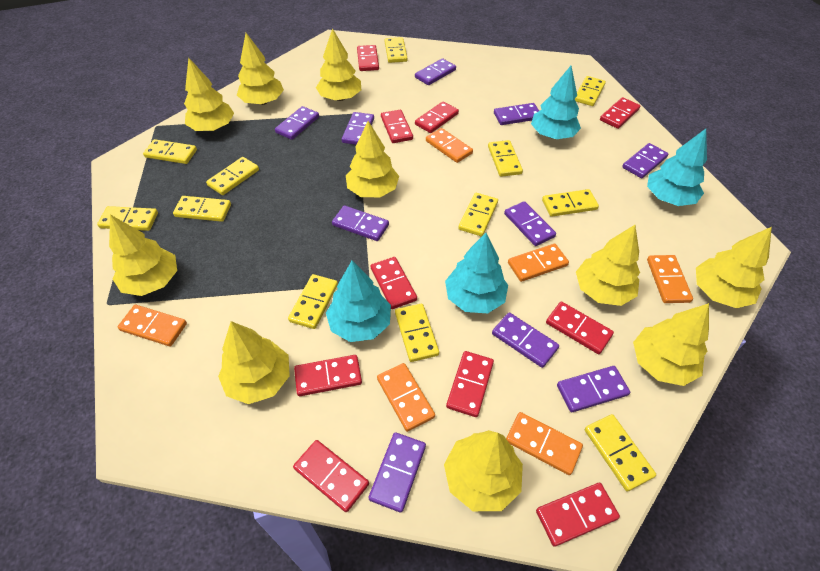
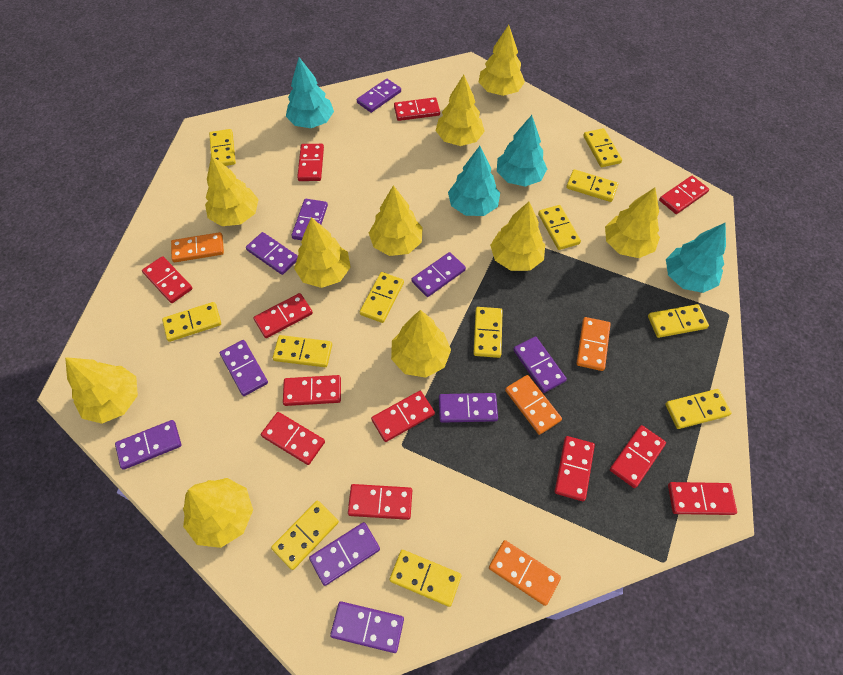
orange domino: [118,305,187,346] [377,363,435,432] [426,128,473,163] [506,412,583,475] [508,244,569,282] [647,255,693,303] = 6 -> [171,232,224,262] [489,540,561,606] [505,375,562,435] [576,317,611,371] = 4
red domino: [293,440,369,512] [294,355,362,396] [357,45,379,71] [371,257,417,309] [381,110,413,143] [415,102,459,133] [446,351,494,417] [536,483,620,547] [546,301,614,354] [600,97,640,129] = 10 -> [142,256,193,303] [253,293,313,338] [261,412,325,465] [283,375,341,406] [297,144,324,181] [348,484,412,520] [371,391,435,442] [394,97,440,121] [555,436,595,501] [610,425,666,488] [659,176,709,214] [668,482,737,515] = 12

